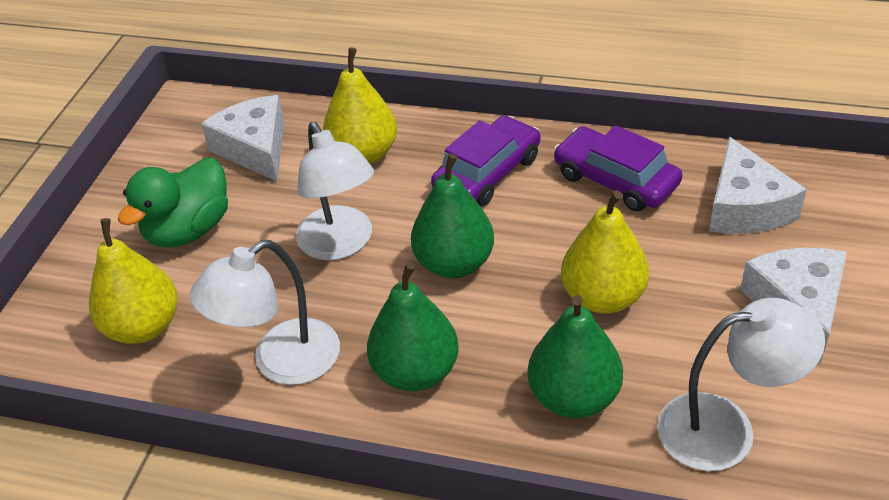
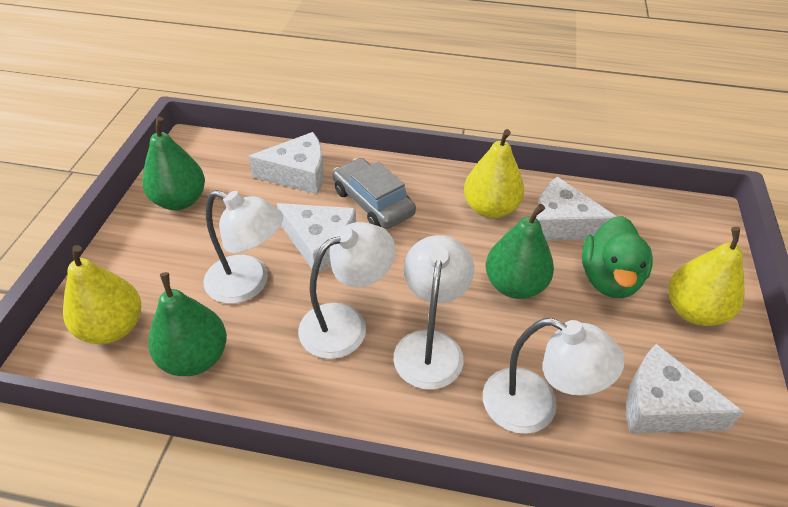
grey car: none = 0 -> [332,158,416,229] = 1
purple car: [431,115,541,206] [553,125,682,212] = 2 -> none = 0
white cheese: [201,95,284,181] [709,137,807,234] [740,248,847,362] = 3 -> [248,132,324,194] [277,203,356,273] [536,177,617,241] [626,344,744,434] = 4
white lamp: [190,240,340,385] [296,122,374,260] [657,298,825,471] = 3 -> [204,190,283,304] [298,222,395,359] [394,235,474,390] [483,318,625,434] = 4

